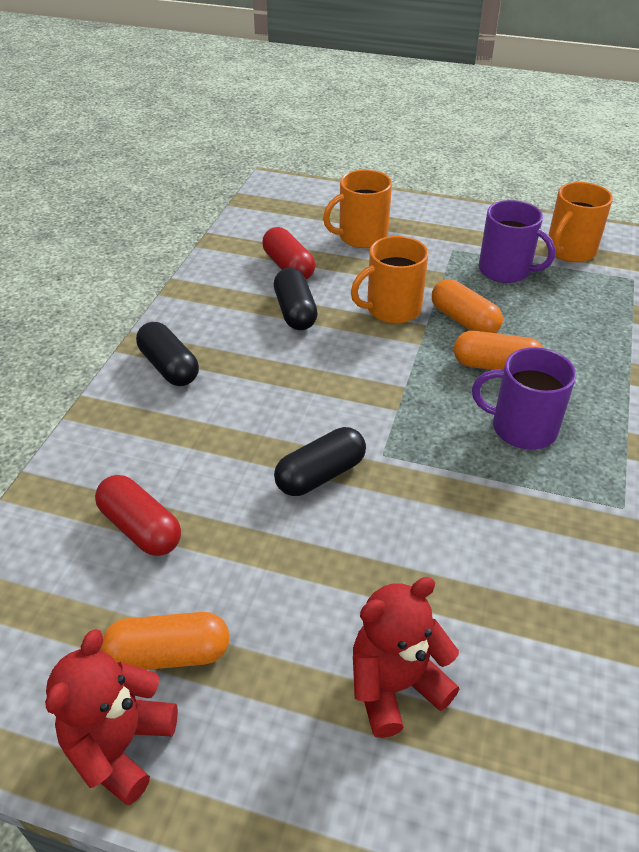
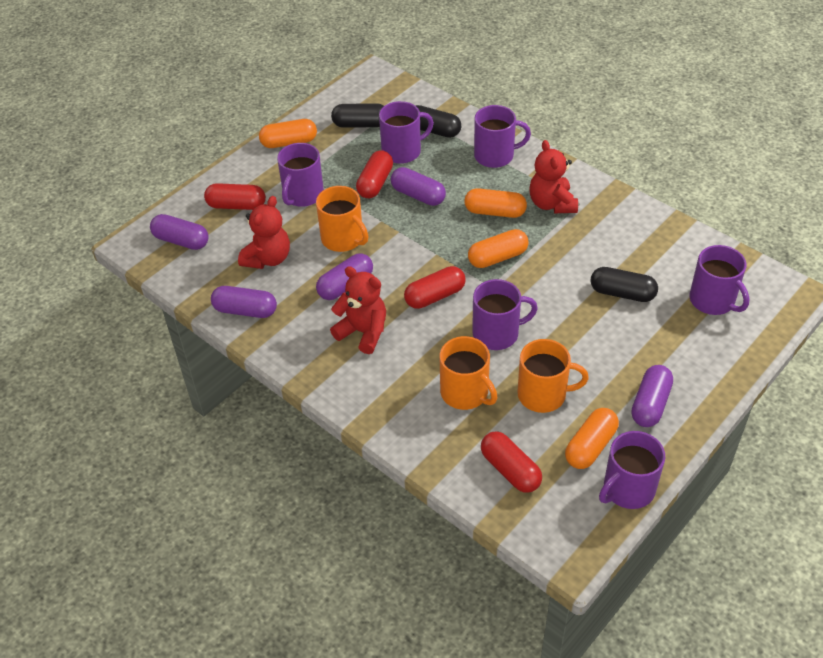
orange capsule: [101,612,229,670] [432,279,503,333] [454,331,544,370] = 3 -> [259,119,317,148] [464,188,527,218] [468,229,529,268] [565,408,619,469] = 4
purple capsule: none = 0 -> [150,214,209,250] [211,286,277,318] [316,253,373,300] [391,167,446,206] [631,365,673,427] = 5
purple mug: [472,347,576,450] [479,200,555,283] = 2 -> [277,143,324,207] [379,101,434,164] [472,279,538,350] [474,105,531,168] [599,431,665,509] [689,245,750,315] = 6
red capsule: [95,475,181,556] [262,227,315,279] = 2 -> [204,183,266,210] [356,150,393,198] [404,266,466,309] [481,431,542,493] = 4
red teddy bear: [45,629,178,805] [353,577,459,738] = 2 -> [238,196,290,269] [330,266,386,354] [529,140,578,213] = 3

